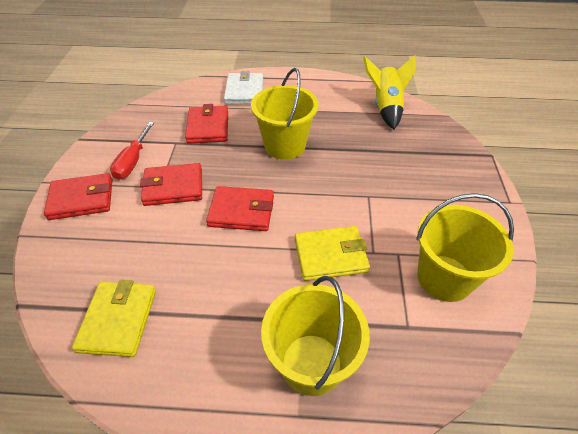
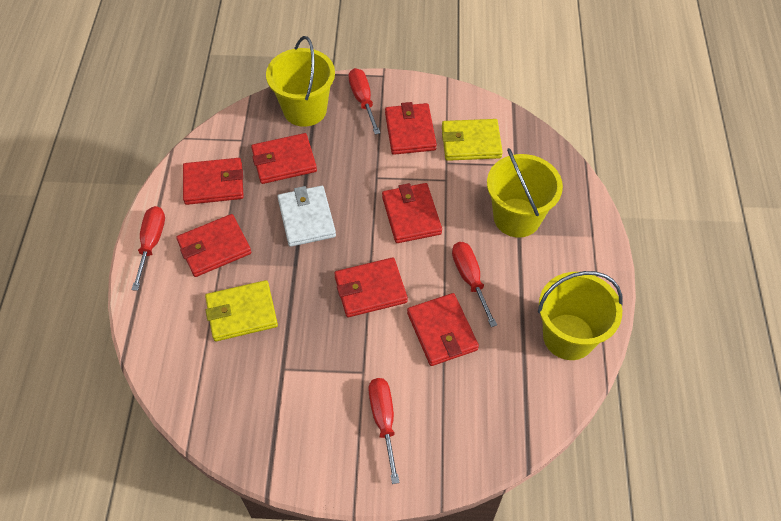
red screwdriver: [110,122,154,180] = 1 -> [132,206,165,291] [348,68,380,134] [369,378,399,484] [452,242,497,327] = 4
red wallet: [44,173,112,220] [140,163,202,206] [185,104,228,144] [206,186,274,231] = 4 -> [176,214,251,277] [183,158,244,205] [251,133,317,184] [334,258,408,317] [382,183,442,243] [385,102,437,155] [407,293,479,366] = 7
yellow rocket: [363,55,416,129] = 1 -> none = 0

